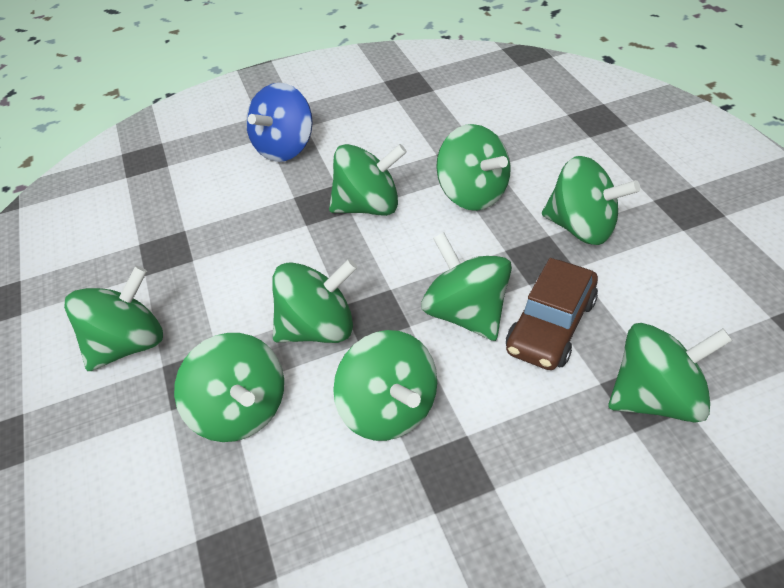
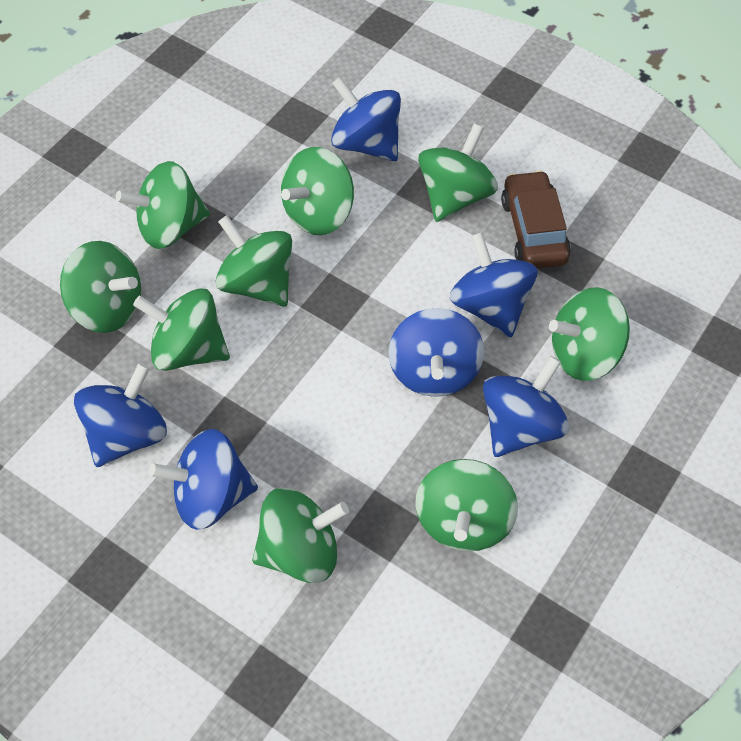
blue spinning top: [246,83,313,162] = 1 -> [74,363,167,467] [149,429,258,530] [331,77,401,161] [388,308,484,397] [450,232,537,337] [483,356,569,457] = 6

